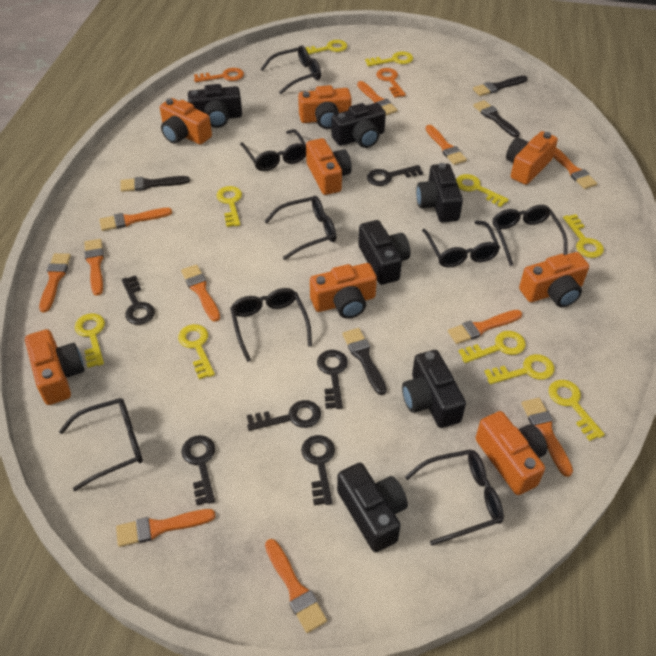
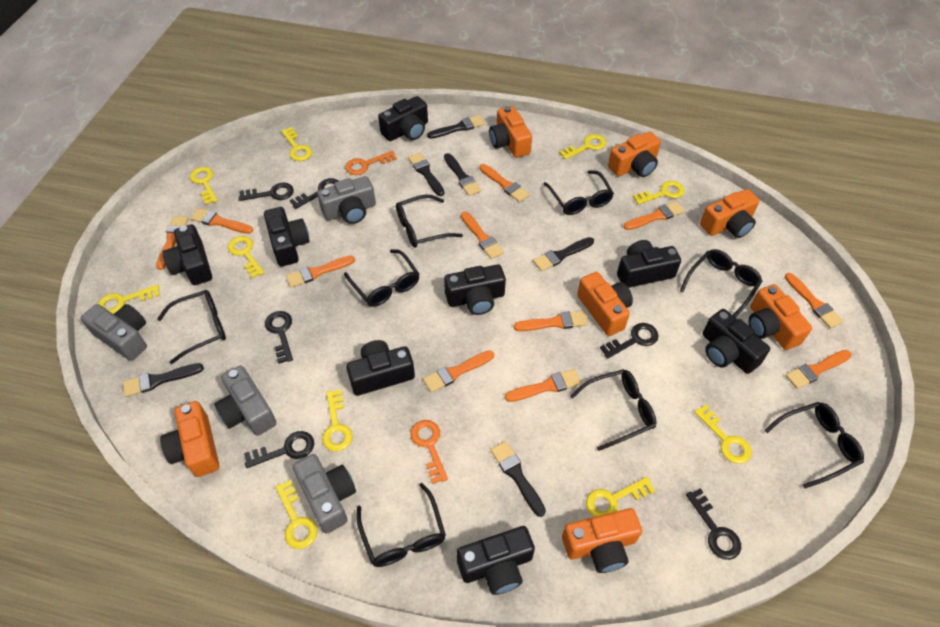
black brush: [120,176,190,192] [342,328,387,395] [473,75,527,96] [473,100,520,138] = 4 -> [123,363,204,397] [408,153,444,196] [427,115,485,139] [444,153,481,196] [491,441,546,517] [533,237,594,271] = 6
black camera: [188,84,242,128] [331,103,386,148] [337,463,408,553] [358,220,411,285] [402,350,466,428] [416,163,463,222] = 6 -> [162,224,212,285] [264,207,310,267] [346,340,415,396] [378,96,428,141] [444,264,506,315] [457,526,535,595] [617,240,681,288] [702,309,770,374] = 8
grey camera: none = 0 -> [81,304,147,361] [214,366,276,436] [293,454,356,534] [317,176,376,224] = 4
orange camera: [25,329,85,405] [160,98,212,145] [298,85,352,129] [306,138,352,195] [310,263,377,319] [476,411,547,495] [506,131,558,185] [519,252,589,307] = 8 -> [160,401,219,477] [489,106,532,158] [562,508,642,573] [577,272,633,336] [608,132,661,177] [700,189,760,238] [748,284,812,350] = 7

